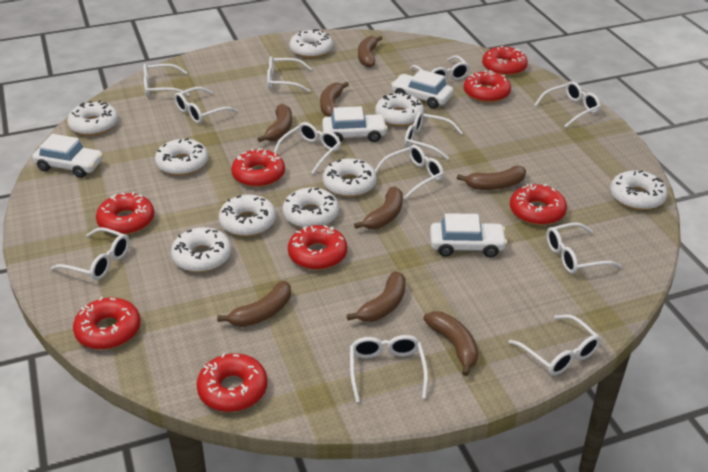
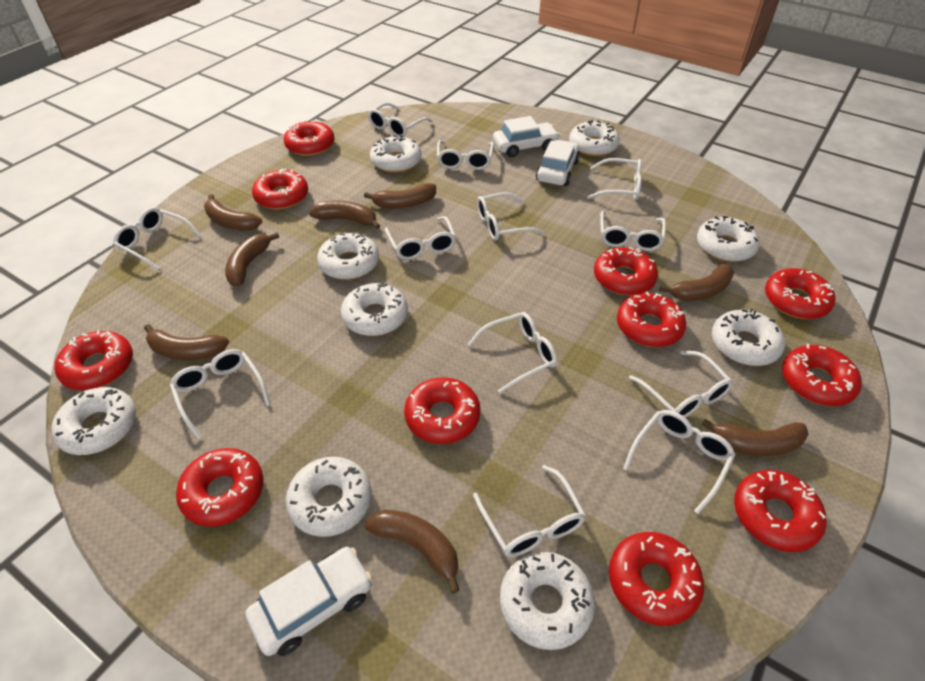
red donut: [73,297,141,350] [96,192,154,235] [196,353,267,412] [231,149,285,187] [288,225,347,270] [464,70,511,103] [482,46,528,76] [510,184,567,225] = 8 -> [55,329,133,390] [176,448,264,527] [252,168,308,209] [284,120,334,156] [404,377,481,444] [594,247,658,295] [609,532,704,626] [617,292,686,347] [734,470,827,552] [765,268,835,319] [782,344,862,406] = 11
white car: [32,134,103,178] [322,106,388,142] [391,70,453,109] [430,213,507,257] = 4 -> [245,547,372,656] [493,116,560,157] [536,140,580,186] = 3

